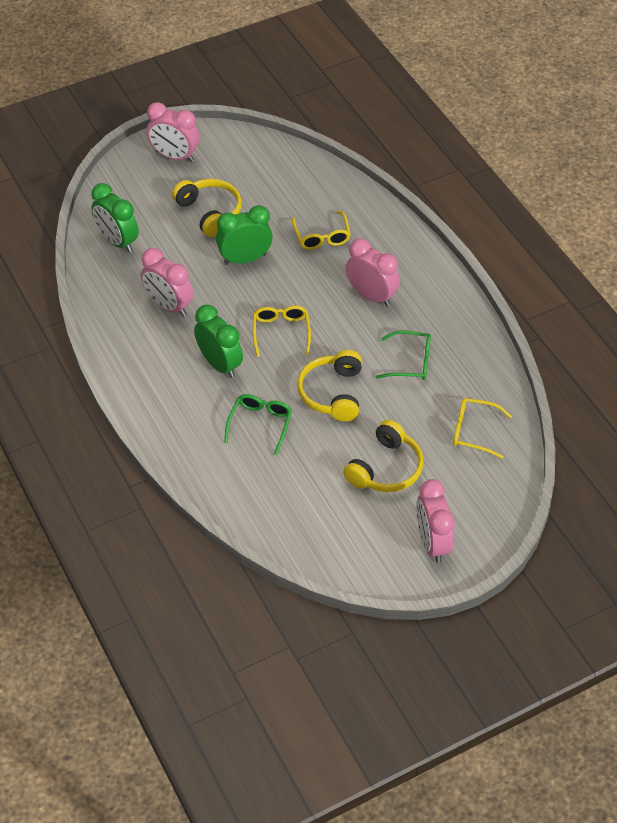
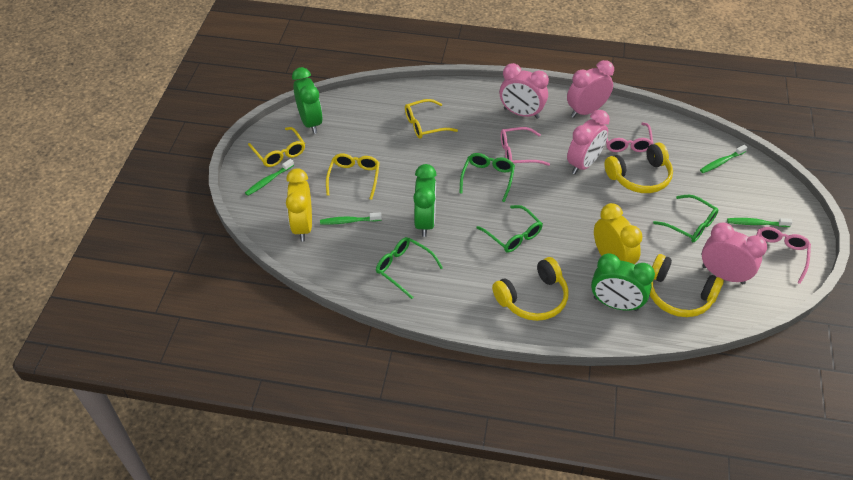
green glasses: [225,394,292,455] [376,331,431,380] = 2 -> [376,237,443,299] [460,153,515,202] [477,205,543,253] [653,195,719,242] = 4
green toothbrush: none = 0 -> [245,159,294,196] [320,212,382,225] [700,145,748,173] [727,218,793,227] = 4
pink glasses: none = 0 -> [501,127,550,166] [606,122,653,152] [756,227,811,284] = 3
yellow clock: none = 0 -> [286,169,312,241] [594,203,643,264] = 2

